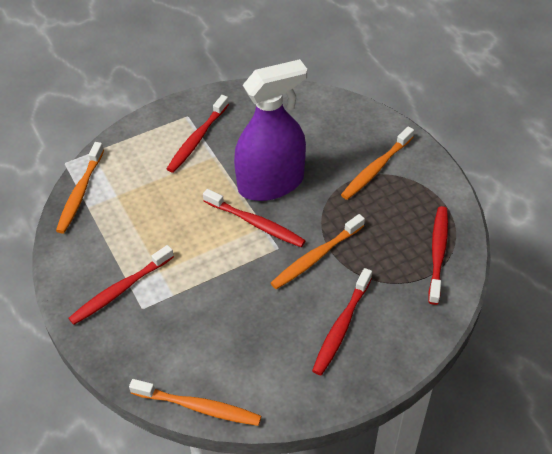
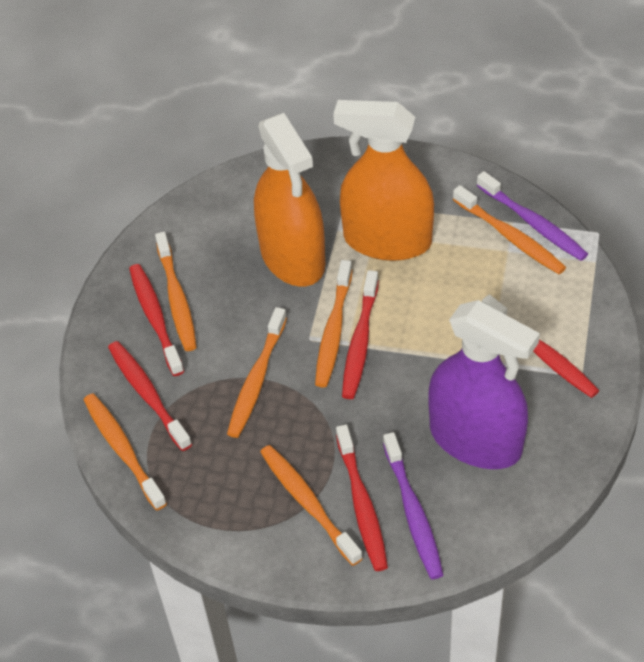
orange spray bottle: none = 0 -> [254,113,325,287] [333,100,434,261] = 2
orange toothbrush: [56,142,104,234] [129,379,261,426] [271,214,365,289] [341,126,414,200] = 4 -> [84,394,167,510] [155,232,197,351] [227,307,287,438] [260,445,363,566] [315,260,352,388] [453,185,566,274] = 6
purple toothbrush: none = 0 -> [383,432,443,579] [476,171,588,261] = 2

